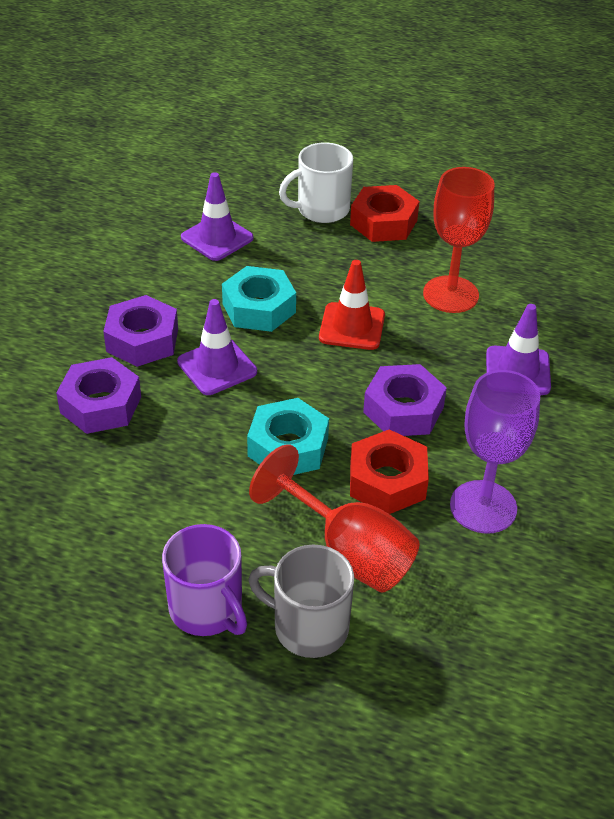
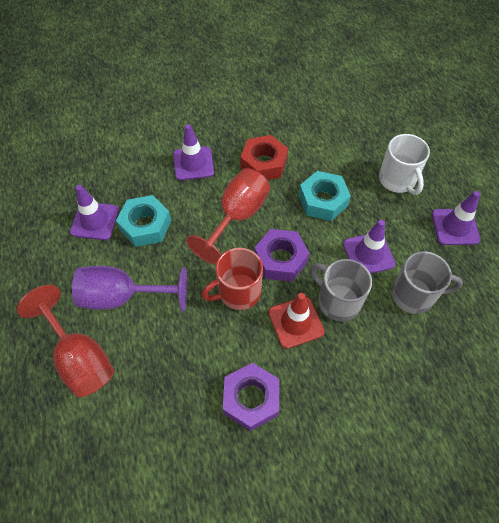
grey mug: [248,545,354,658] = 1 -> [310,259,372,322] [391,251,463,314] = 2
purple mug: [162,524,247,636] = 1 -> none = 0
purple nut: [56,357,141,434] [103,295,178,367] [363,364,447,436] = 3 -> [223,363,279,431] [254,229,309,282] = 2
purple traffic cone: [177,299,257,395] [181,172,254,261] [486,304,551,395] = 3 -> [70,185,119,240] [173,124,214,180] [343,220,396,274] [432,191,480,245] = 4
red mug: none = 0 -> [202,248,263,310] = 1
red nut: [350,185,419,242] [350,429,429,514] = 2 -> [240,135,288,180] = 1

